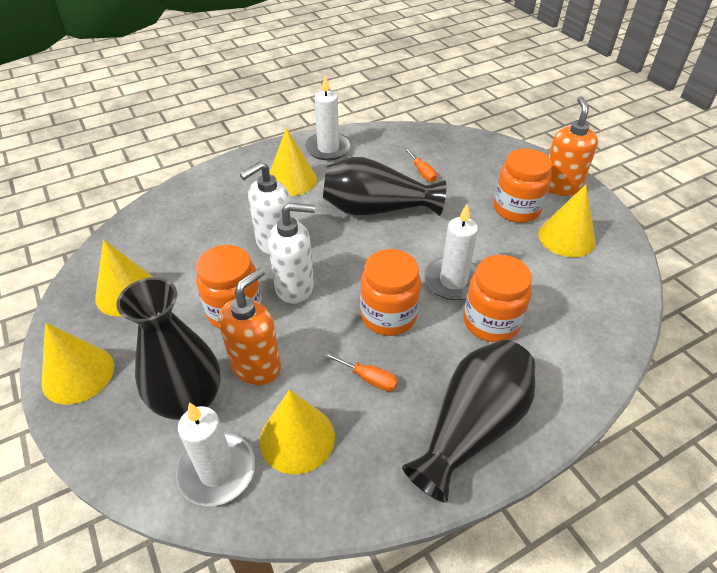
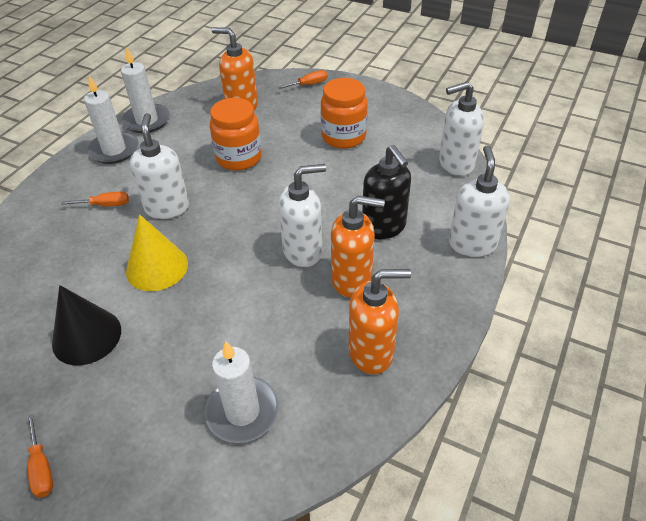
black cone: none = 0 -> [52,285,121,365] = 1
black soap dispenser: none = 0 -> [362,145,411,239] = 1
black vase: [116,277,221,420] [323,157,446,216] [402,340,535,503] = 3 -> none = 0
orange jar: [196,245,262,329] [360,249,421,336] [463,255,532,342] [494,148,552,223] = 4 -> [210,98,262,171] [321,78,368,149] = 2
orange screwdriver: [323,352,398,392] [404,148,437,182] = 2 -> [27,414,53,498] [61,191,129,206] [277,70,327,89] = 3
orange soap dispenser: [219,268,281,385] [548,96,598,196] = 2 -> [212,27,258,110] [331,196,385,298] [349,269,411,374] = 3
white soap dispenser: [240,161,293,255] [268,203,315,304] = 2 -> [130,113,189,219] [278,164,326,267] [439,81,484,176] [449,145,510,257] = 4
yellow cone: [42,323,114,404] [95,239,153,317] [259,389,335,474] [269,128,317,196] [538,185,596,257] = 5 -> [126,214,188,291] = 1

